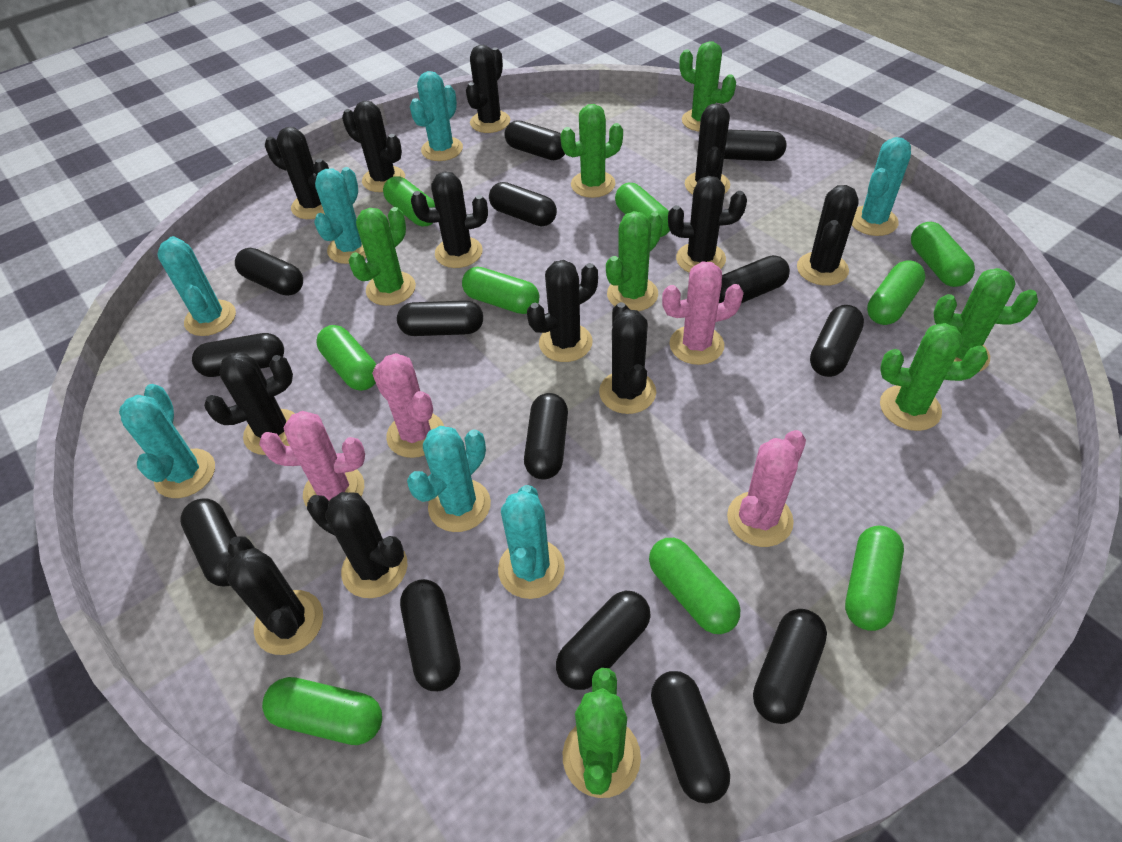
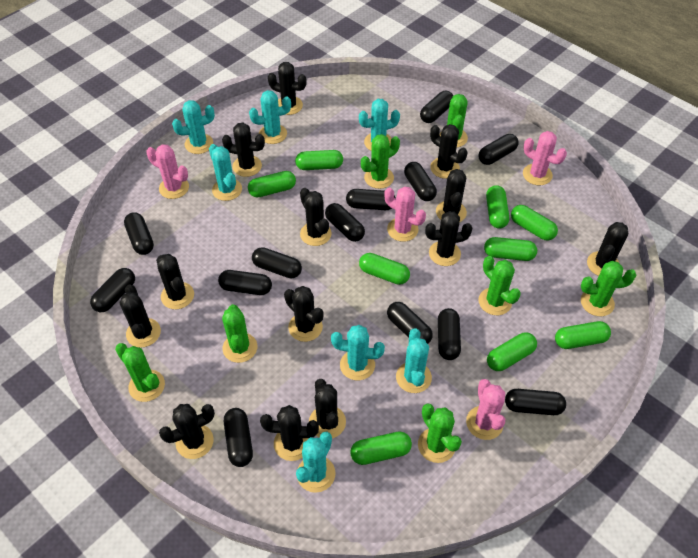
black cactus: [204,352,295,455] [227,537,323,655] [265,127,329,219] [307,492,408,598] [342,101,405,192] [411,172,488,268] [466,45,510,133] [527,260,598,362] [599,302,656,414] [668,176,747,273] [685,103,730,195] [797,185,859,286] = 12 -> [120,284,161,348] [156,254,194,309] [159,404,215,459] [222,123,265,177] [260,405,319,461] [268,62,307,115] [284,286,324,342] [300,188,332,246] [309,379,346,438] [425,211,472,266] [430,124,467,179] [436,169,467,223] [587,222,628,276] = 13
black capsule: [180,499,237,586] [192,333,284,377] [235,248,303,296] [397,300,483,336] [400,579,460,691] [489,182,557,226] [505,120,565,160] [524,393,568,480] [556,591,651,690] [651,671,730,804] [719,255,790,303] [724,130,787,161] [753,609,827,724] [810,305,864,377] = 14 -> [90,268,135,312] [124,212,154,255] [218,270,272,295] [224,408,253,467] [252,247,302,278] [325,203,365,242] [346,189,396,210] [387,302,433,344] [404,162,437,201] [420,91,453,123] [438,308,461,360] [479,134,519,165] [505,389,566,415] = 13

